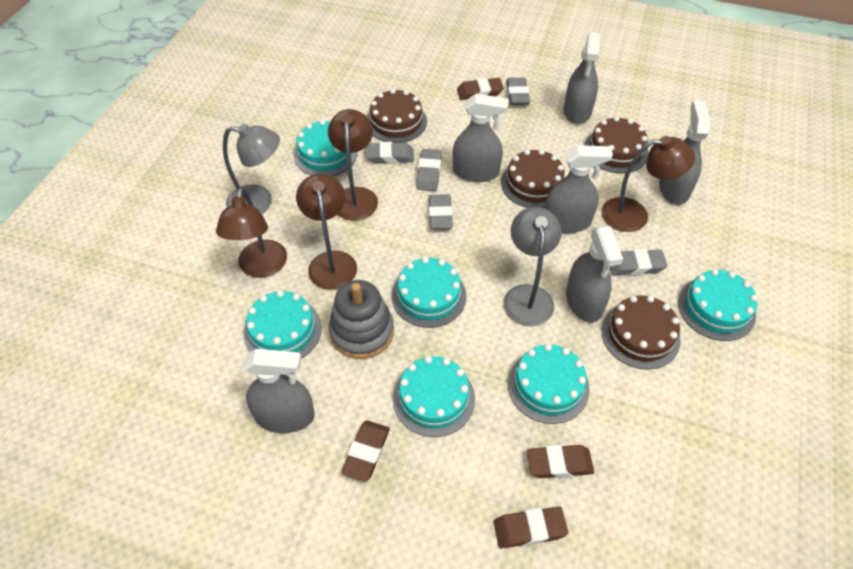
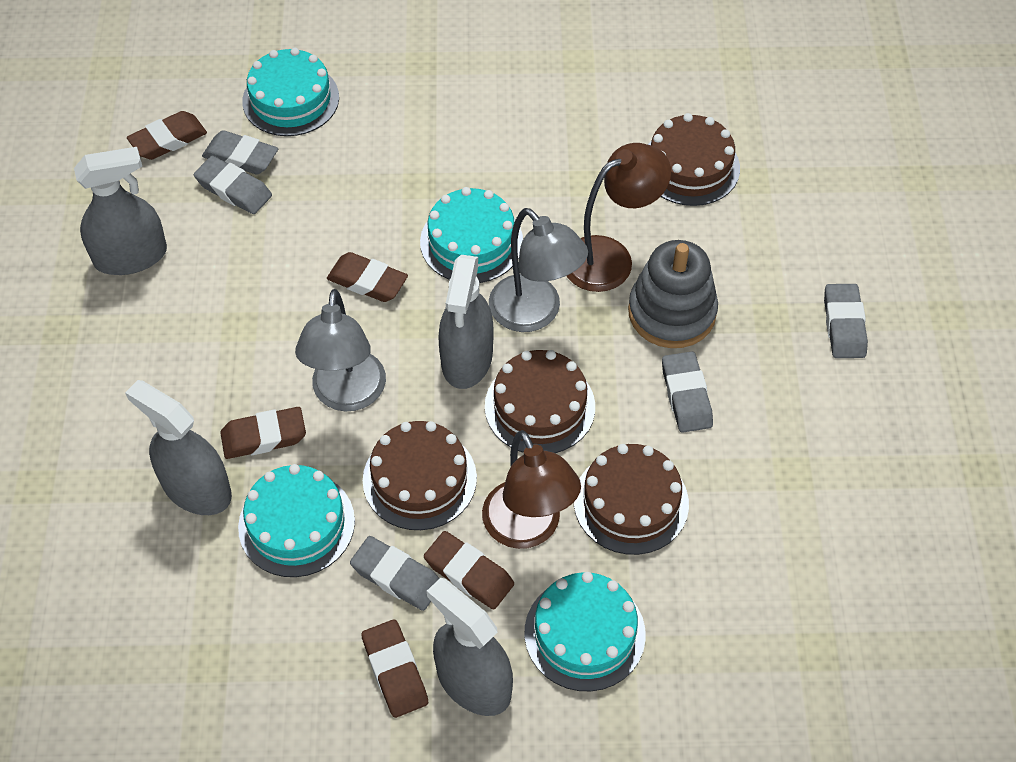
brown eraser: [342,421,390,481] [457,78,504,100] [494,507,568,548] [527,445,594,478] = 4 -> [127,111,207,160] [220,407,306,459] [327,252,408,302] [361,619,428,718] [424,531,514,609] = 5
brown lamp: [216,187,287,278] [296,174,357,290] [328,109,378,221] [601,136,695,232] = 4 -> [482,430,581,549] [567,143,671,292] = 2
grey spray bottle: [243,349,315,433] [453,93,509,182] [544,145,613,233] [564,32,600,124] [566,225,623,323] [659,100,711,205] = 6 -> [74,147,167,275] [125,380,232,515] [427,578,513,716] [439,255,494,389] = 4
turquoise cake: [244,290,322,358] [294,120,358,176] [392,257,466,328] [393,356,475,437] [508,344,590,424] [678,269,758,341] = 6 -> [238,464,355,577] [242,48,339,136] [420,187,523,283] [525,572,646,691] = 4

